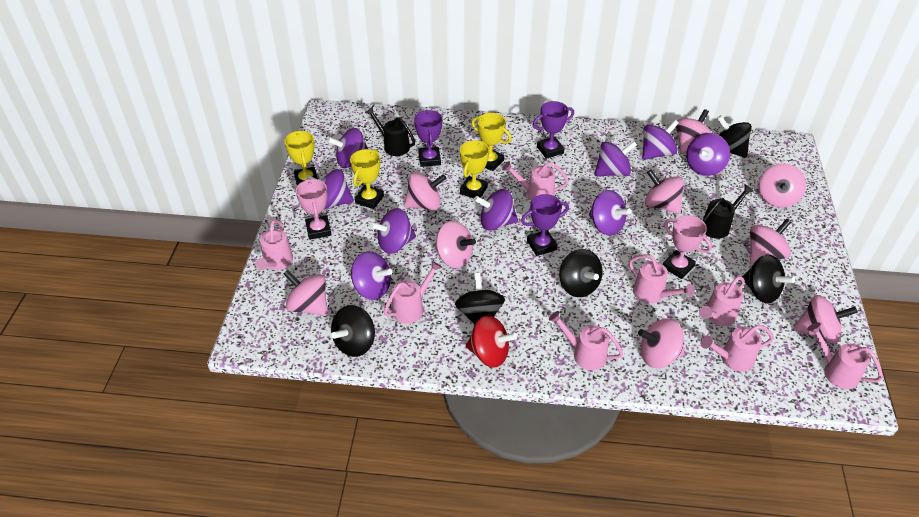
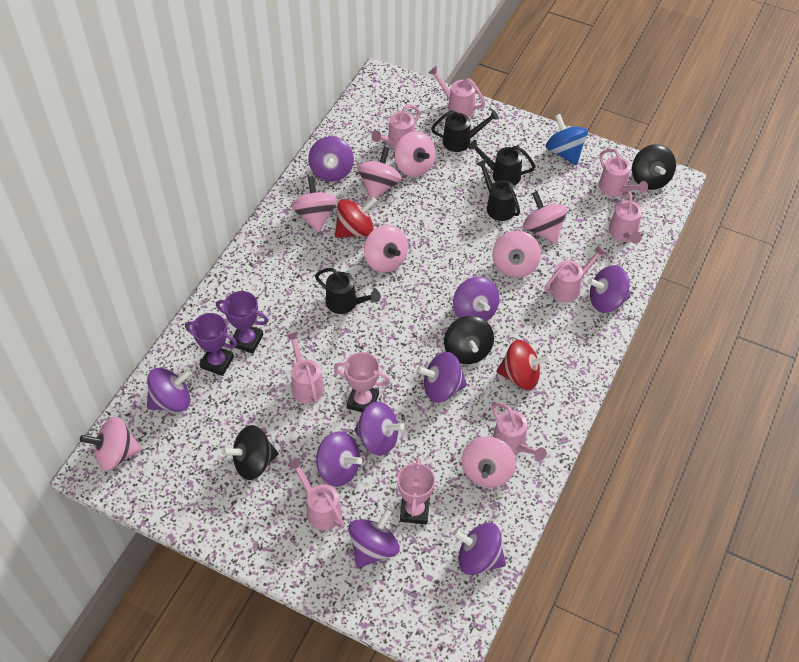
black spinning top: [331,305,375,357] [455,273,505,325] [559,249,603,297] [717,115,752,158] [742,254,796,304] = 5 -> [222,425,278,480] [444,316,494,364] [632,144,676,190] = 3
black watering can: [365,107,415,156] [702,184,754,239] = 2 -> [315,268,381,314] [431,110,499,152] [468,139,536,186] [476,159,520,221] = 4
blue spinning top: none = 0 -> [546,114,588,165] = 1
pink spinning top: [283,270,328,316] [404,172,446,210] [435,221,476,268] [638,318,684,368] [645,169,684,214] [676,109,712,154] [750,219,791,264] [759,163,806,208] [794,295,858,344] = 9 -> [80,417,142,471] [291,176,338,233] [358,147,402,199] [364,225,408,273] [395,131,435,177] [461,437,516,487] [492,231,541,278] [523,191,567,244] = 8
purple trophy: [414,110,442,167] [521,194,569,256] [533,101,574,159] = 3 -> [185,313,237,376] [216,291,268,353] = 2
red spinning top: [466,315,517,368] = 1 -> [335,197,377,238] [496,340,551,390] = 2
yellow trophy: [284,131,318,186] [350,149,384,209] [460,140,489,198] [471,113,512,171] = 4 -> none = 0

